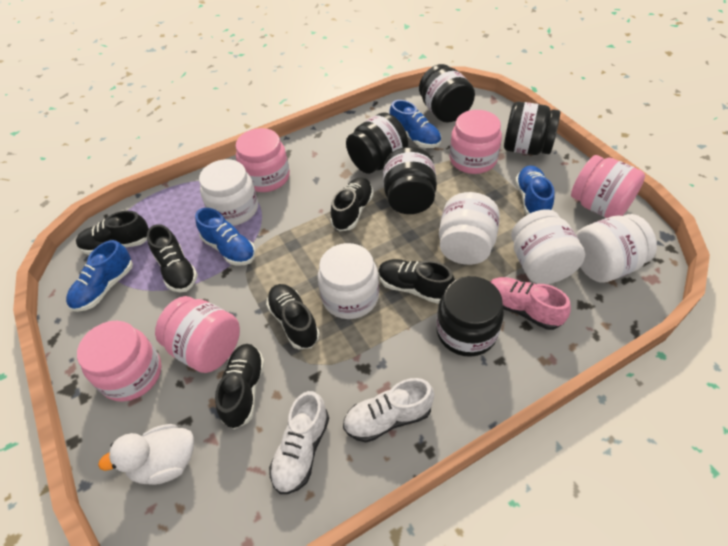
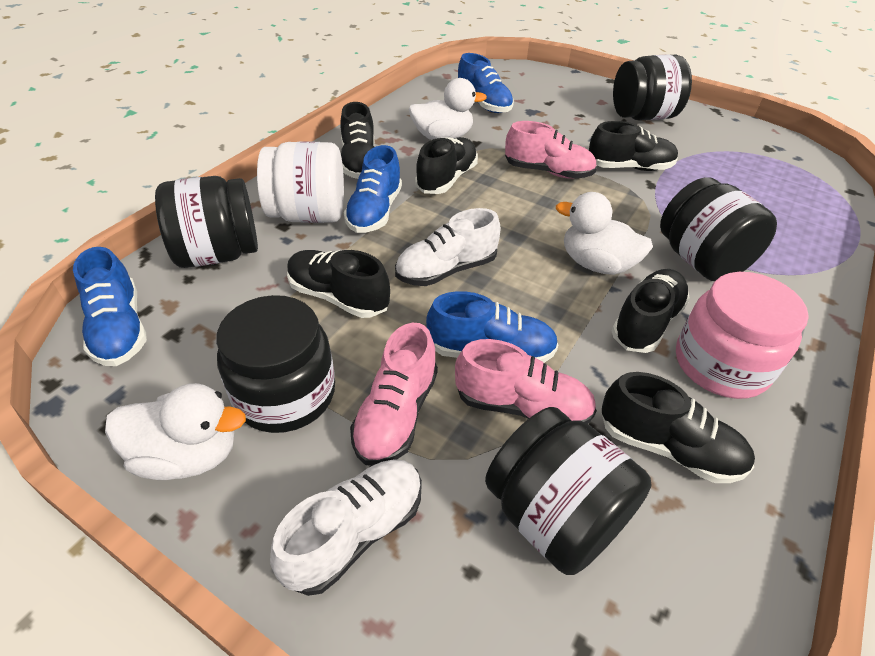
pink jar: [77,321,161,402] [155,296,240,373] [236,128,290,192] [449,110,502,174] [571,155,645,218] = 5 -> [676,272,809,399] = 1
pink shoe: [490,277,571,330] = 1 -> [350,323,438,465] [455,339,597,424] [505,121,597,179] = 3
white duck: [98,424,194,485] = 1 -> [105,383,246,480] [408,78,487,140] [556,192,653,275] = 3
white jar: [199,159,258,226] [318,243,379,319] [439,192,500,265] [511,209,585,284] [576,214,657,283] = 5 -> [257,141,344,223] = 1

